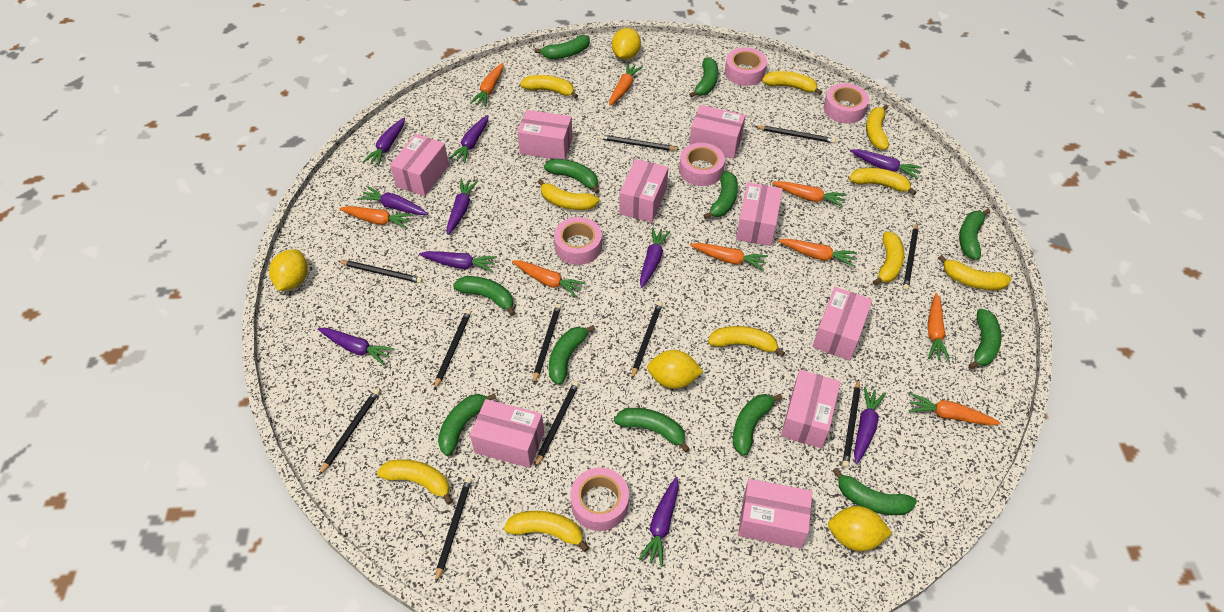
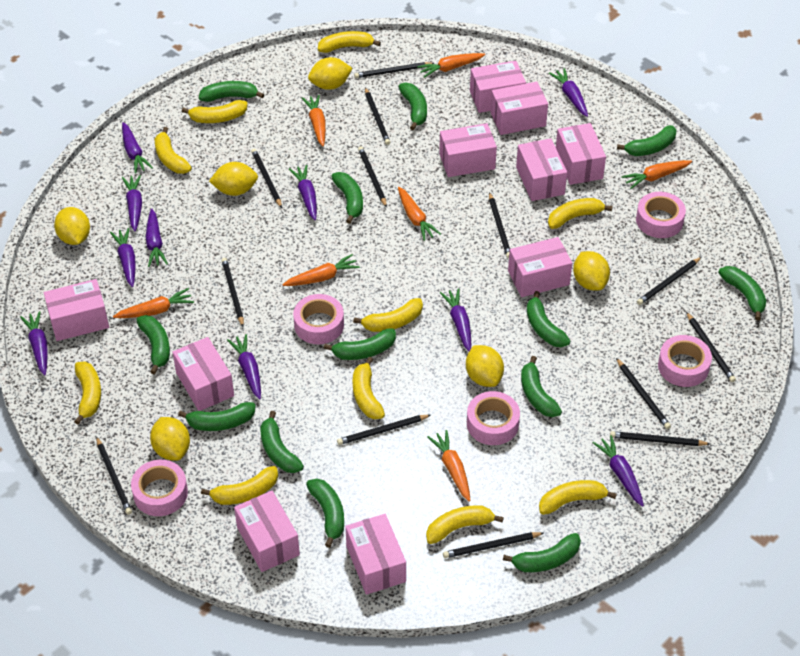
black pencil: [319,389,380,475] [338,260,423,283] [434,310,471,390] [435,478,472,582] [533,304,561,384] [535,381,579,468] [600,134,680,151] [631,302,662,380] [755,126,836,143] [842,379,860,468] [903,223,918,291] = 11 -> [96,436,132,515] [221,258,244,327] [251,148,282,208] [337,415,431,445] [354,62,434,78] [358,146,387,208] [365,88,390,145] [443,532,544,558] [489,192,510,258] [610,431,710,446] [616,358,671,429] [637,257,701,305] [686,312,736,382] = 13
green banana: [438,393,496,456] [453,276,515,316] [534,35,590,59] [544,159,600,194] [549,325,595,385] [614,408,690,453] [689,57,718,98] [703,171,738,219] [733,394,783,456] [833,468,917,515] [959,209,990,260] [969,309,1001,369] = 12 -> [136,315,170,374] [178,402,256,431] [199,81,264,102] [260,411,304,473] [306,479,344,548] [324,328,396,360] [331,172,363,224] [399,83,427,130] [503,533,581,572] [521,356,562,417] [527,291,570,347] [617,125,677,156] [718,266,766,320] = 13
orange carrot: [340,206,413,229] [470,63,504,107] [512,260,585,297] [609,63,643,106] [690,243,768,270] [772,181,847,208] [778,239,857,267] [909,393,1000,425] [928,293,950,362] = 9 -> [113,288,194,318] [283,254,360,286] [302,95,326,146] [398,187,441,241] [417,53,485,78] [427,430,470,502] [622,160,692,189] = 7
pink box: [390,134,449,196] [470,399,544,468] [518,110,573,159] [619,159,668,222] [690,105,745,159] [736,182,783,246] [738,479,812,549] [781,370,841,448] [813,287,873,361] = 9 -> [44,279,109,341] [173,337,234,411] [234,491,300,572] [345,514,406,595] [439,123,497,177] [470,61,526,113] [490,82,548,135] [508,237,572,297] [516,138,567,201] [556,123,606,185] = 10
yellow lemon: [269,249,308,291] [612,28,641,60] [647,350,703,389] [828,506,892,551] = 4 -> [54,207,90,245] [150,417,190,461] [209,162,258,196] [308,57,353,90] [466,345,504,387] [573,251,610,291] = 6

